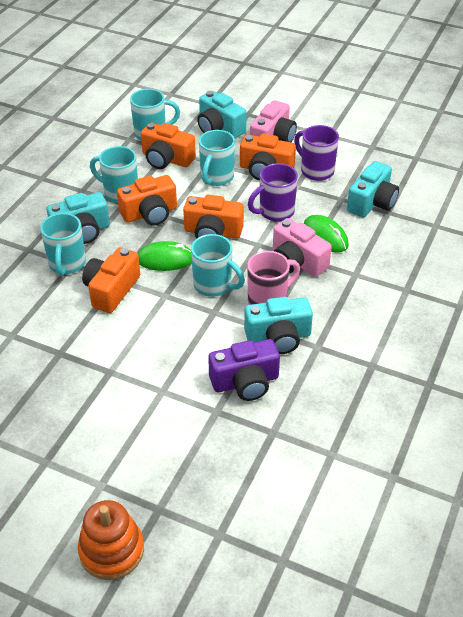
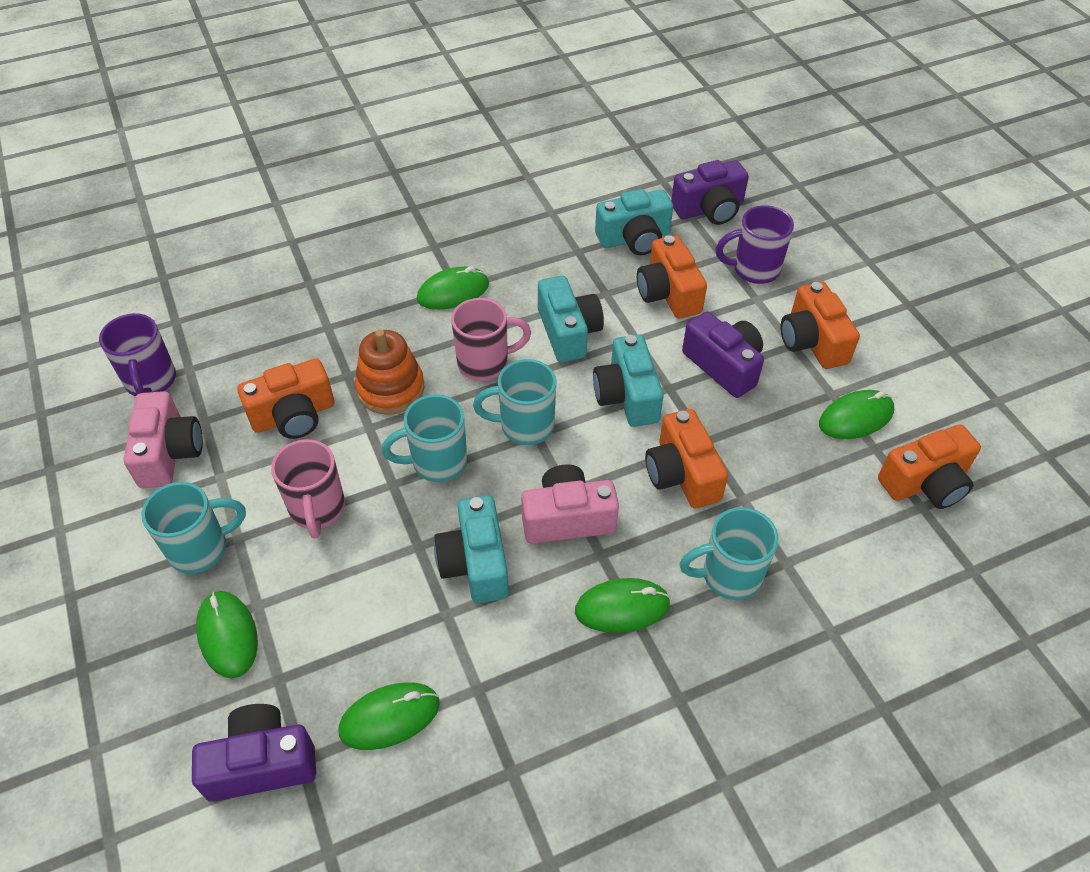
green mouse: [138,241,192,271] [304,215,349,253] = 2 -> [196,591,258,678] [338,682,440,750] [417,267,489,310] [575,578,671,633] [819,390,894,439] = 5
pink mug: [247,251,300,305] = 1 -> [271,439,345,539] [451,298,531,381] = 2
purple camera: [208,339,280,401] = 1 -> [192,704,316,802] [671,160,749,225] [682,312,764,398] = 3
turquoise mug: [40,213,86,276] [90,146,138,203] [130,89,180,140] [191,234,245,297] [199,130,235,186] = 5 -> [141,482,246,574] [381,394,467,482] [473,359,556,445] [680,507,778,600] = 4

